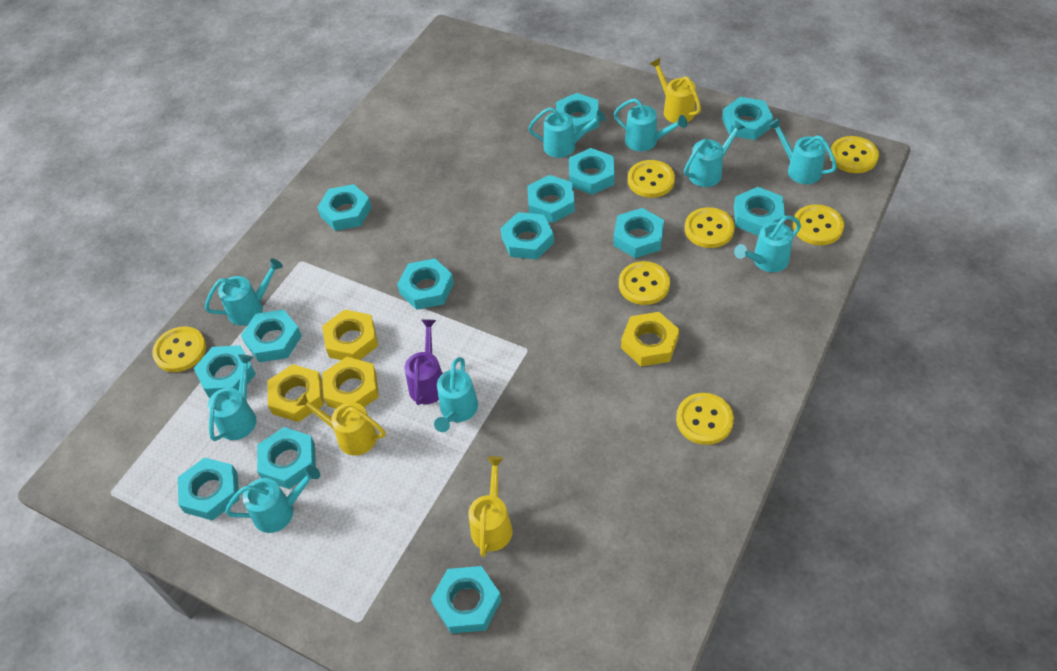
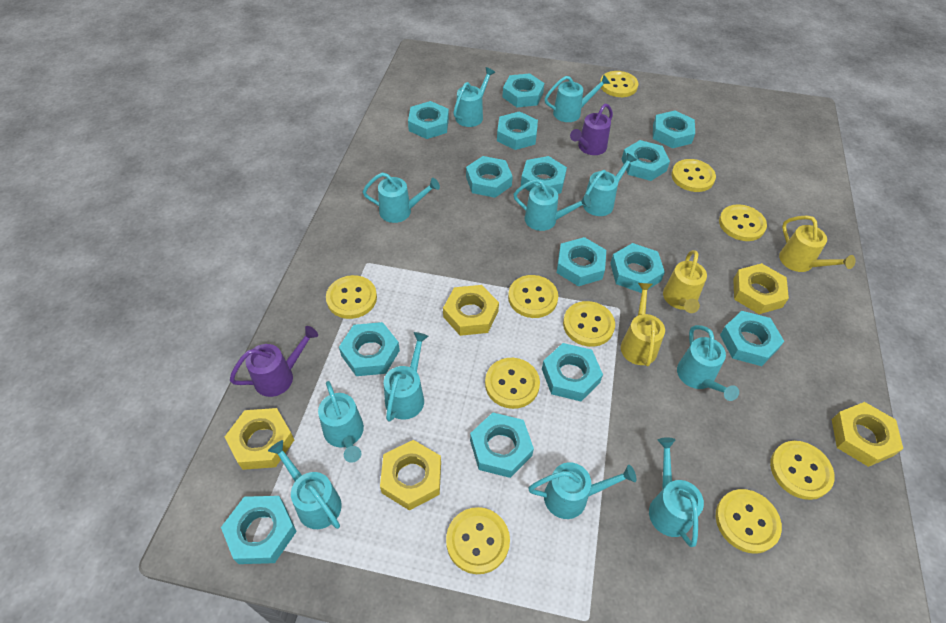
purple watering can: [404,319,443,405] = 1 -> [230,326,318,397] [570,104,613,155] = 2
turquoise watering can: [205,258,283,326] [208,354,256,441] [225,465,320,533] [434,357,478,432] [528,107,606,158] [614,98,687,151] [684,120,746,187] [734,216,801,272] [768,118,837,184] = 9 -> [268,440,342,529] [318,381,364,463] [363,172,440,223] [384,332,429,422] [453,67,495,127] [513,179,591,231] [528,462,637,519] [544,75,610,122] [583,153,637,216] [649,437,704,547] [677,325,739,401] = 11
yellow button: [152,326,206,372] [619,261,670,305] [628,160,675,198] [676,393,734,445] [685,207,735,248] [793,204,844,245] [830,136,879,173] = 7 -> [326,275,377,319] [446,507,510,574] [485,358,540,409] [508,275,558,318] [563,301,615,347] [600,71,638,97] [671,159,716,192] [716,489,782,554] [719,204,767,241] [770,441,835,500] = 10
yellow nut: [267,364,324,422] [322,309,378,360] [322,357,379,409] [621,312,679,366] = 4 -> [225,408,294,470] [380,440,441,511] [443,285,499,336] [733,263,789,314] [832,402,903,467] = 5

